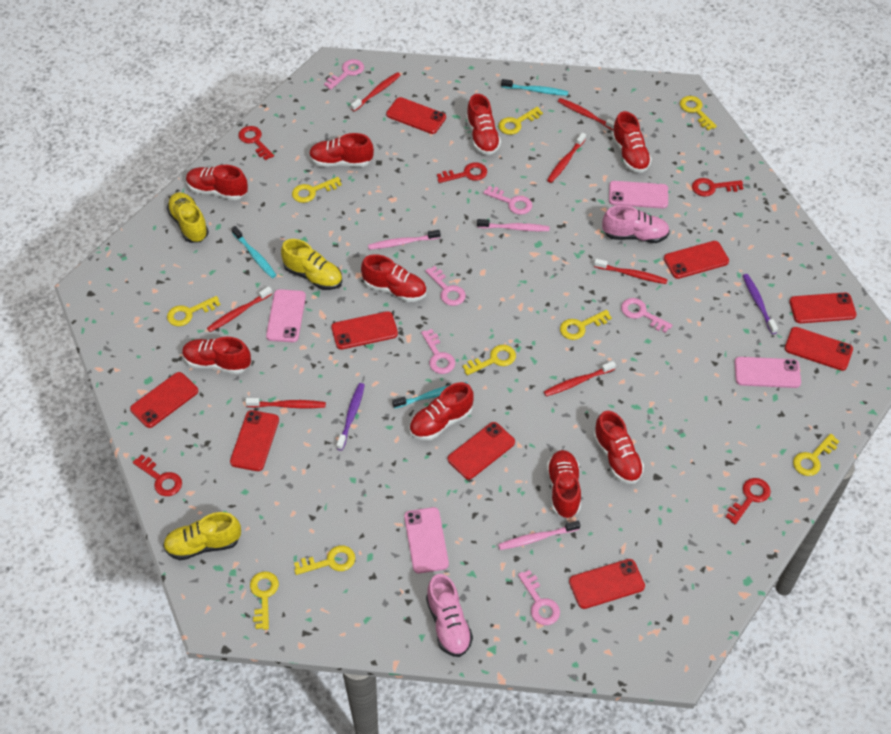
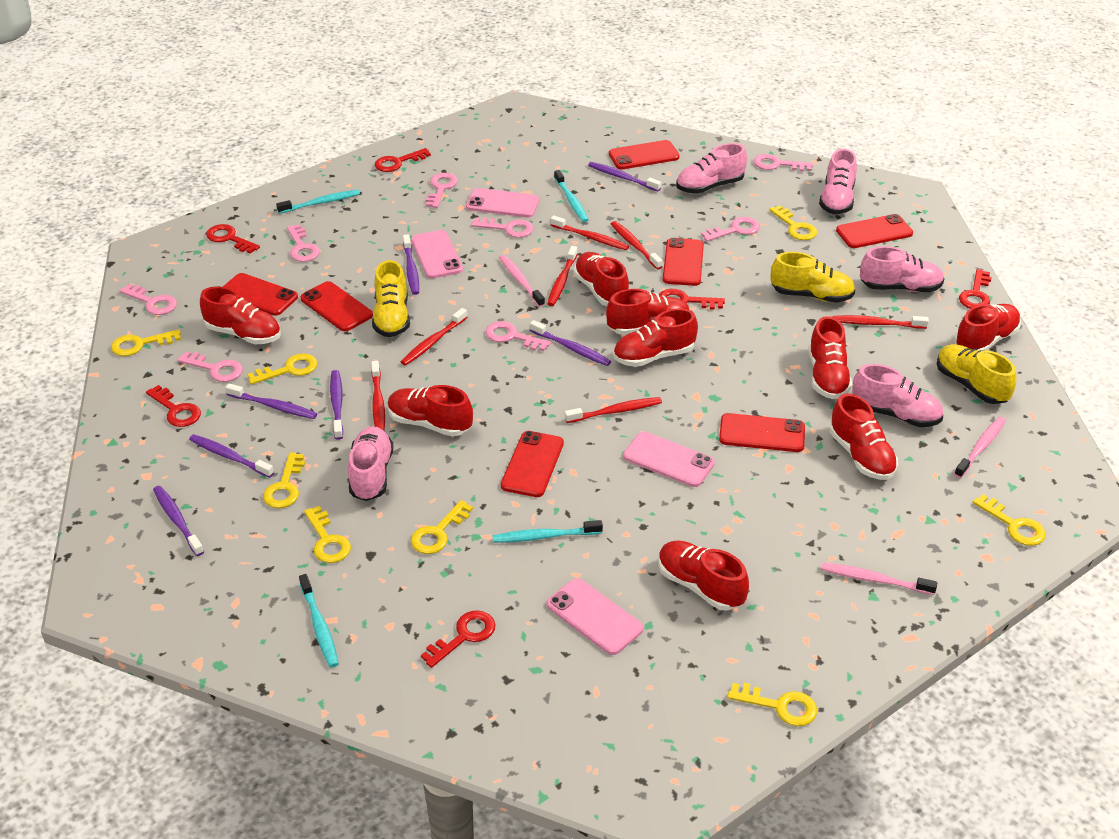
pink key: [324,59,364,90] [421,329,455,374] [425,266,466,306] [483,186,532,215] [518,570,560,625] [621,298,672,333] = 6 -> [120,284,177,315] [177,352,243,382] [287,224,320,262] [425,173,458,208] [471,217,533,238] [485,321,551,351] [701,217,760,242] [754,154,813,172] = 8
pink shoe: [426,574,473,657] [602,205,670,243] = 2 -> [348,426,394,501] [676,143,747,194] [819,149,857,214] [852,364,943,427] [860,246,944,292] = 5
purple toothbrush: [337,383,365,450] [743,274,778,334] = 2 -> [153,486,204,556] [189,434,274,478] [225,383,317,419] [330,370,343,440] [403,234,419,295] [530,320,611,366] [588,162,661,192] = 7
red key: [133,455,182,496] [238,126,274,160] [437,162,487,183] [692,178,743,197] [726,478,771,524] = 5 -> [146,385,201,427] [206,224,260,254] [375,148,431,172] [421,610,495,668] [659,289,725,310] [959,269,992,309] = 6
red phone: [130,372,198,428] [230,410,279,471] [331,311,398,350] [386,97,446,134] [448,422,515,480] [569,559,645,609] [664,241,729,279] [785,327,853,371] [789,292,856,323] = 9 -> [223,273,298,316] [300,281,373,331] [501,431,564,497] [609,140,680,169] [663,238,704,286] [719,413,805,452] [836,214,913,248] = 7
turquoise toothbrush: [231,226,276,278] [392,382,468,409] [501,79,568,96] = 3 -> [276,190,360,214] [299,574,339,668] [493,520,603,543] [554,170,589,222] = 4
yellow key: [167,296,220,326] [250,572,279,630] [292,177,342,203] [294,546,355,575] [463,345,516,375] [498,107,543,135] [560,310,612,340] [680,96,717,130] [793,434,839,476] = 9 -> [111,329,181,356] [247,353,318,385] [263,452,305,508] [304,506,351,563] [410,500,473,554] [727,683,817,726] [769,205,817,240] [973,494,1046,546] = 8

